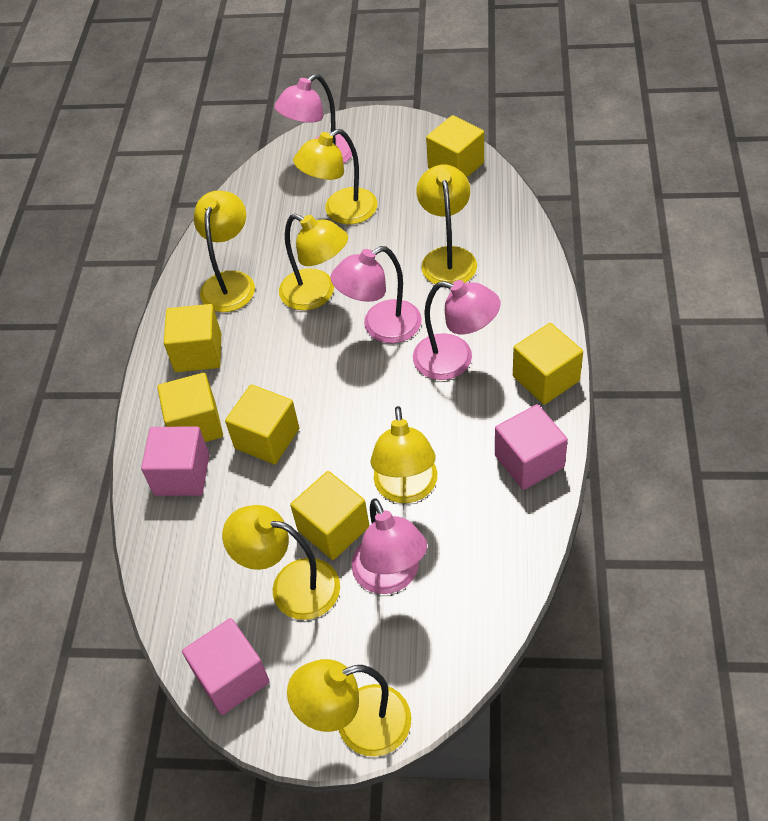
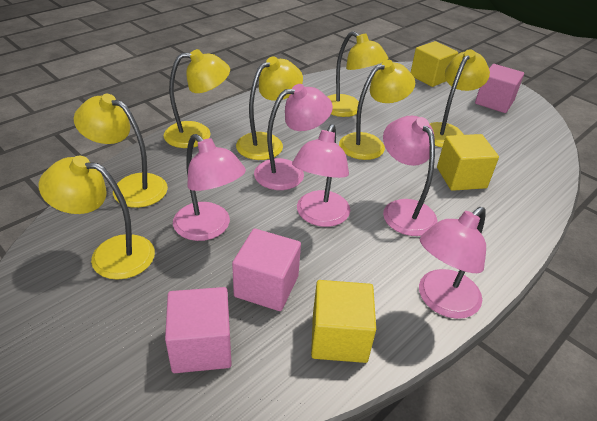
pink lamp: [274,74,352,164] [331,246,422,343] [352,498,427,594] [413,280,501,380] = 4 -> [173,134,246,241] [254,84,333,190] [292,124,350,227] [383,116,438,236] [419,207,486,319] = 5
yellow cube: [157,373,223,442] [164,304,221,372] [225,384,299,464] [290,471,369,560] [426,115,484,177] [513,323,583,405] = 6 -> [311,280,376,363] [411,41,458,87] [437,134,499,191] = 3

